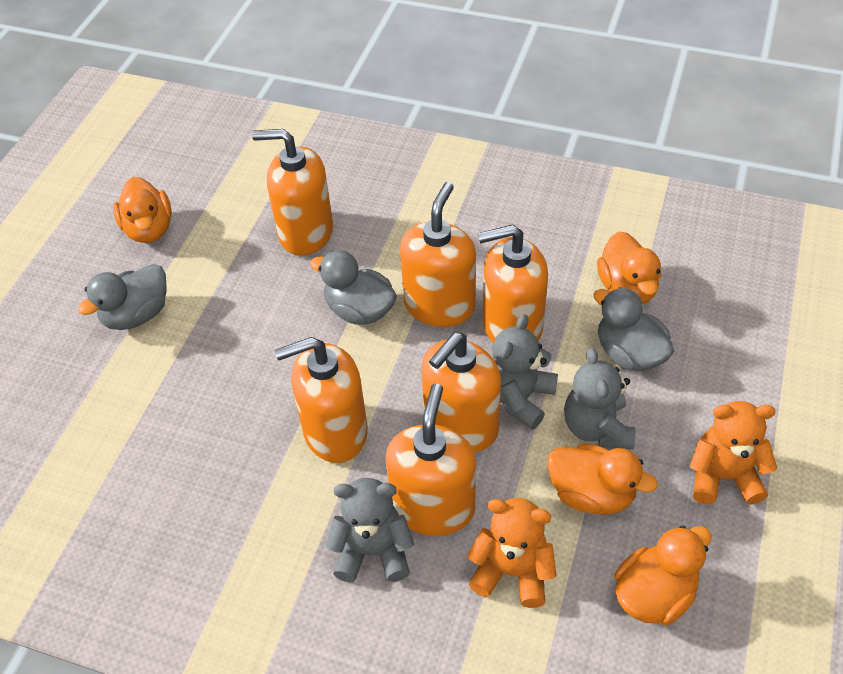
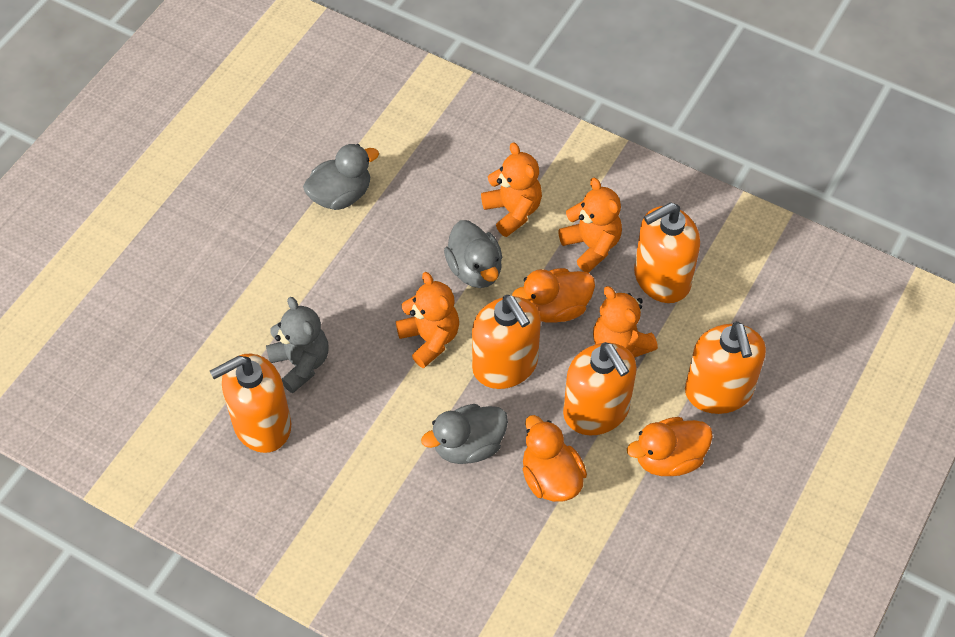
grey teddy bear: [325,478,414,582] [492,314,558,430] [564,348,636,449] = 3 -> [266,297,329,393] = 1
orange duck: [113,177,172,243] [547,444,658,515] [597,231,661,304] [615,526,712,625] = 4 -> [512,268,595,323] [523,415,587,502] [627,417,713,476] = 3
orange soap dispenser: [252,129,333,255] [275,337,368,463] [385,384,476,536] [400,182,476,327] [421,333,501,452] [478,224,548,343] = 6 -> [210,354,291,453] [472,295,541,389] [563,342,637,435] [634,203,700,303] [685,322,766,414] = 5
orange teddy bear: [467,498,556,608] [690,401,777,505] = 2 -> [396,272,459,368] [481,142,542,237] [558,178,622,273] [593,286,658,358] = 4

